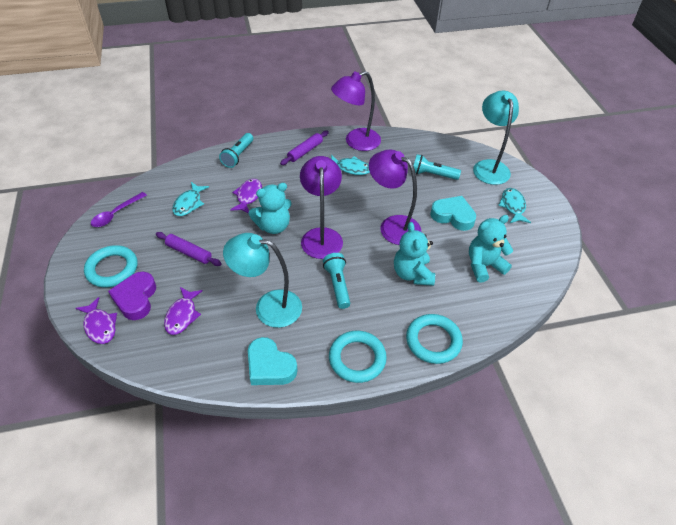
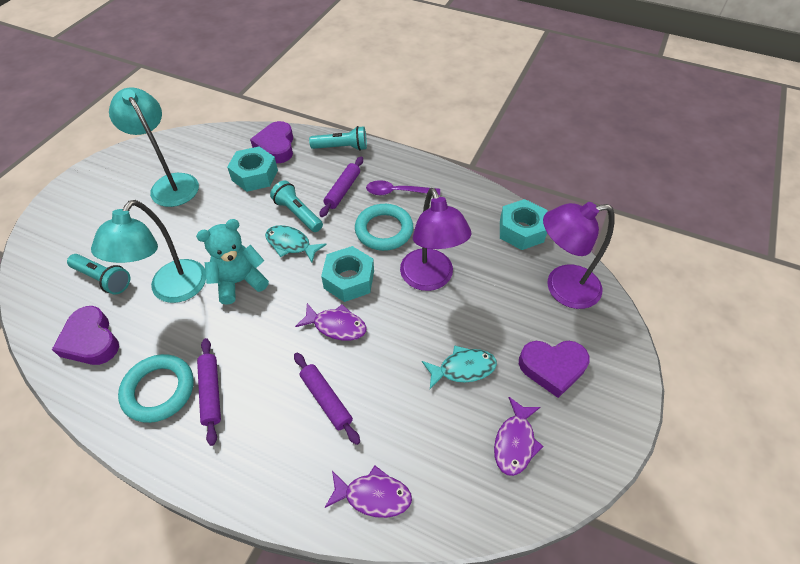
purple heart: [108,272,156,320] = 1 -> [52,306,119,365] [250,121,293,163] [519,341,590,398] = 3
purple lamp: [300,156,343,259] [331,71,381,151] [369,150,422,245] = 3 -> [400,188,471,291] [543,202,614,309] = 2
purple rolling pin: [156,232,222,266] [280,131,329,165] = 2 -> [197,338,221,446] [294,353,360,445] [320,157,363,217] = 3
turquoise fish: [172,182,209,216] [331,155,370,175] [498,188,531,223] = 3 -> [265,225,327,263] [422,345,497,389] = 2
turquoise heart: [248,337,297,385] [430,196,476,231] = 2 -> none = 0
turquoise nut: none = 0 -> [227,146,278,192] [321,246,374,302] [500,199,547,250] = 3
turquoise ring: [84,245,137,287] [329,331,387,383] [406,314,463,364] = 3 -> [118,354,194,423] [355,204,413,251] = 2
turquoise teddy bear: [249,183,292,234] [394,222,435,286] [469,215,513,283] = 3 -> [196,219,269,305] = 1

